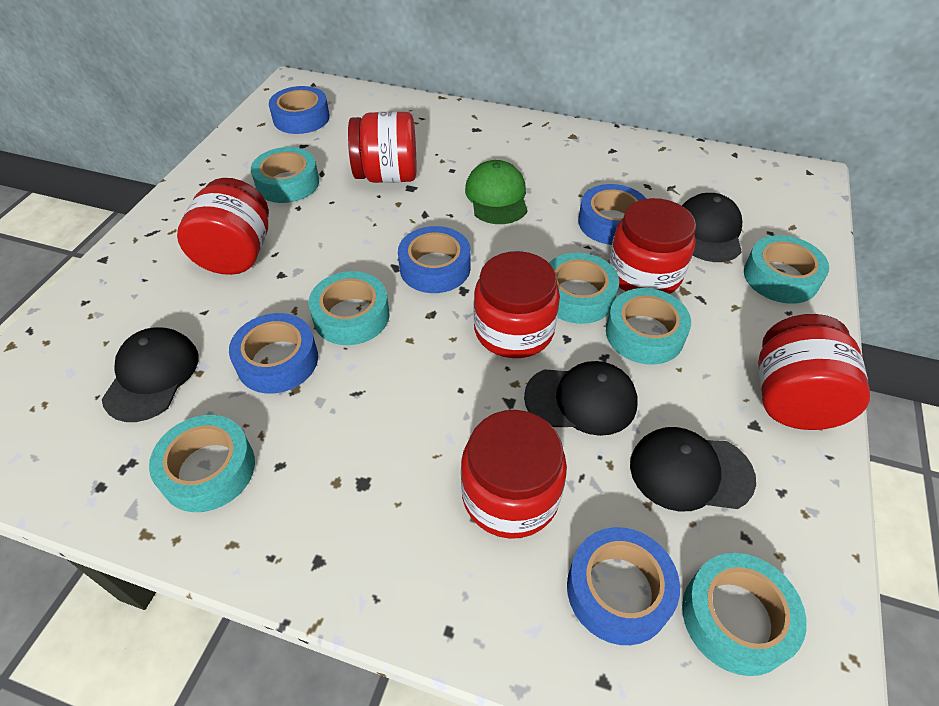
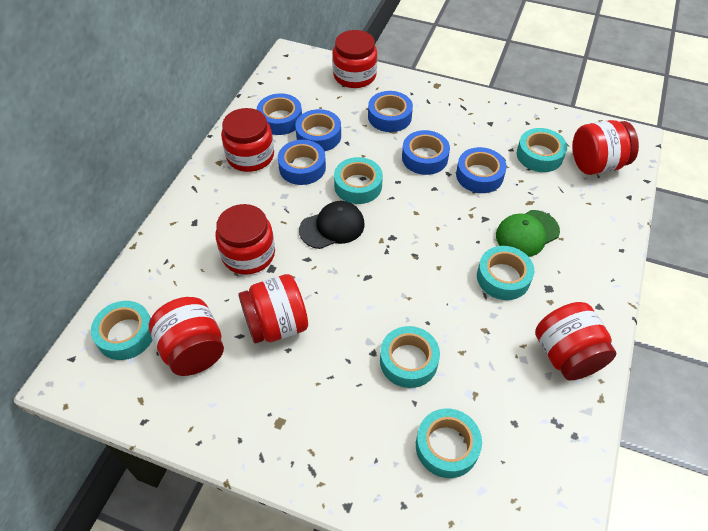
black cap: [102,327,198,422] [524,361,638,436] [630,427,756,512] [682,193,742,262] = 4 -> [299,201,365,249] = 1
blue tape: [229,313,318,393] [269,86,330,134] [398,226,471,293] [567,527,680,645] [578,184,646,245] = 5 -> [257,93,302,135] [278,140,326,185] [295,109,341,151] [368,91,413,132] [402,130,450,175] [456,147,507,193] = 6
red jar: [177,178,269,275] [348,111,416,183] [461,410,567,539] [474,251,560,358] [608,198,696,294] [758,314,870,430] = 6 -> [149,297,224,376] [216,204,275,275] [221,108,274,172] [238,274,308,344] [333,30,377,88] [535,302,616,380] [573,120,639,175] = 7
turquoise tape: [149,415,255,512] [251,147,319,203] [308,271,390,345] [549,253,619,324] [606,288,691,365] [682,553,807,676] [744,235,829,304] = 7 -> [91,301,152,360] [334,157,383,204] [380,326,440,388] [416,408,482,478] [477,246,534,300] [517,128,567,172] = 6

